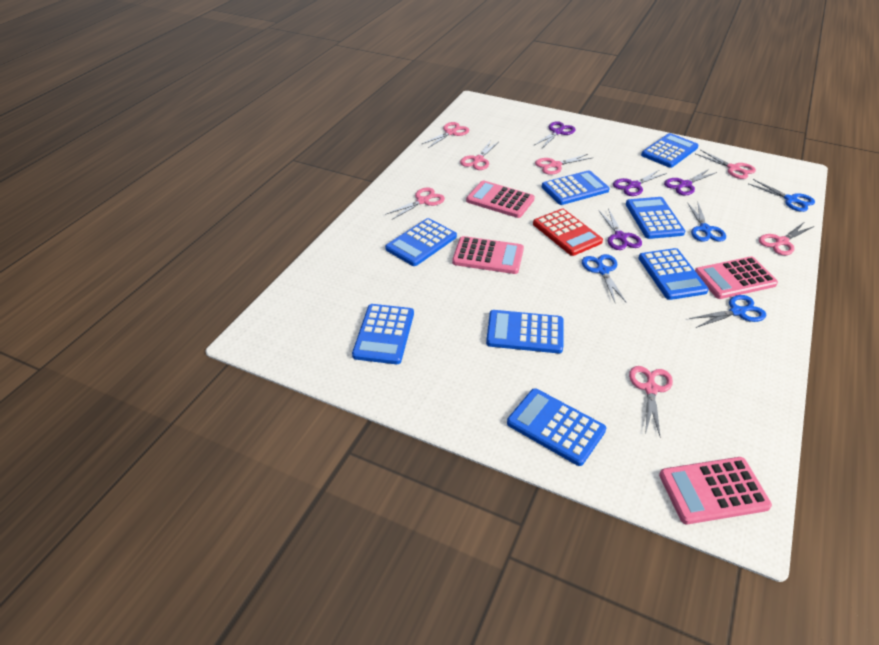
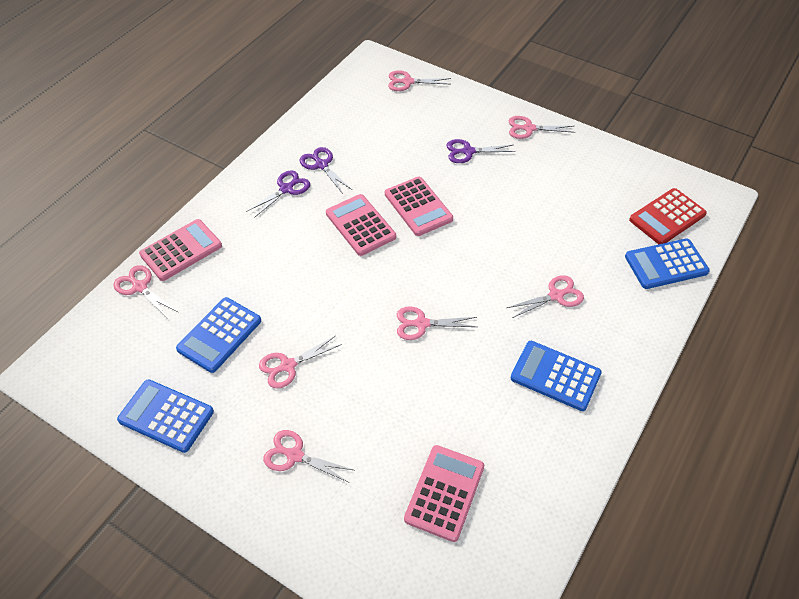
blue calculator: [352,304,414,364] [385,218,457,266] [486,310,563,353] [507,388,606,466] [542,170,610,205] [626,197,685,239] [638,248,709,300] [641,133,699,168] = 8 -> [117,379,214,453] [176,297,261,373] [511,341,602,411] [625,238,710,289] = 4
blue scissors: [582,254,627,303] [687,202,726,242] [689,295,766,328] [748,179,815,212] = 4 -> none = 0
purple scissors: [534,121,576,148] [598,208,642,250] [613,169,667,196] [664,169,717,196] = 4 -> [246,170,310,218] [300,147,352,194] [447,139,516,163] = 3

